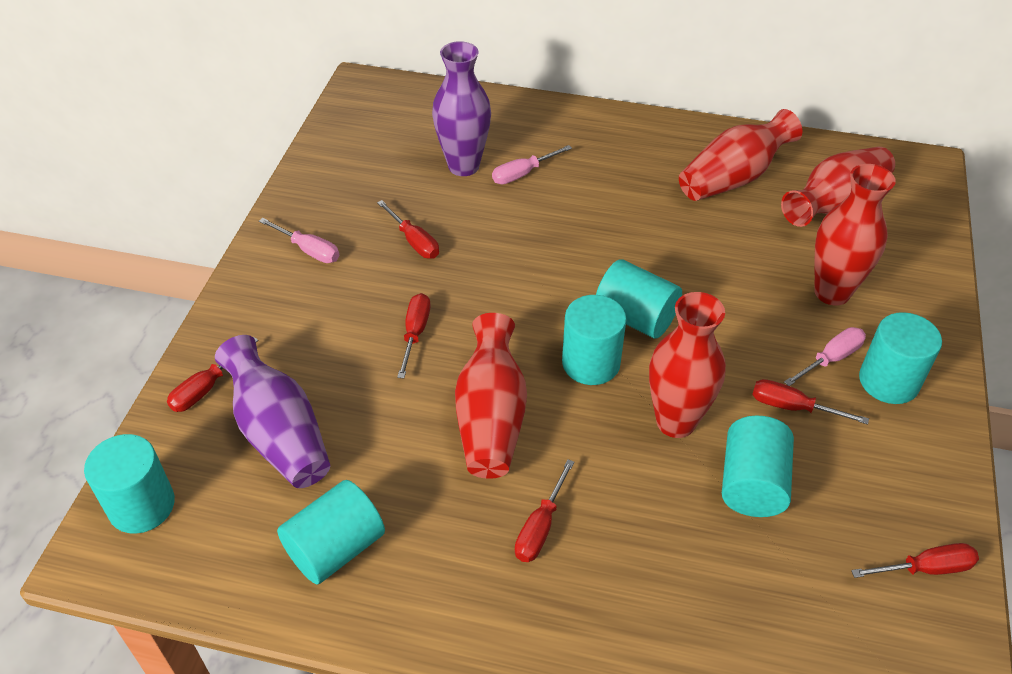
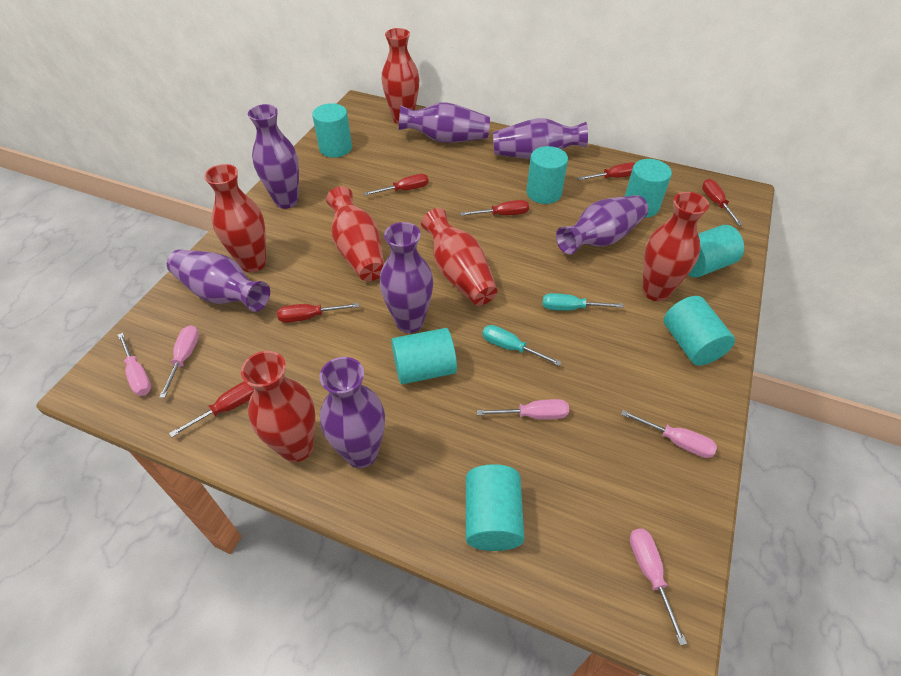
pink screwdriver: [259,218,339,263] [492,145,572,184] [784,327,866,386] = 3 -> [118,333,151,396] [159,325,199,398] [477,399,569,419] [621,410,717,458] [630,528,687,645] = 5
purple vase: [215,335,330,488] [432,41,491,176] = 2 -> [167,249,270,312] [248,104,299,209] [319,357,385,468] [380,222,433,333] [399,102,490,143] [493,118,588,159] [556,195,648,255] = 7
red vase: [455,313,527,479] [649,292,726,438] [679,109,802,201] [781,147,895,227] [814,164,896,306] = 5 -> [204,164,266,273] [241,351,316,462] [326,186,384,281] [382,28,420,125] [421,208,498,306] [643,192,709,301] = 6
turquoise cylinder: [84,434,175,534] [277,480,385,585] [562,295,626,385] [596,259,682,339] [722,416,794,517] [859,312,942,404] = 6 -> [312,103,352,158] [391,328,457,384] [466,464,524,551] [526,146,568,204] [625,159,672,218] [664,296,735,366] [688,225,744,278] = 7
turquoise screwdriver: none = 0 -> [482,325,562,366] [543,293,623,311] = 2

